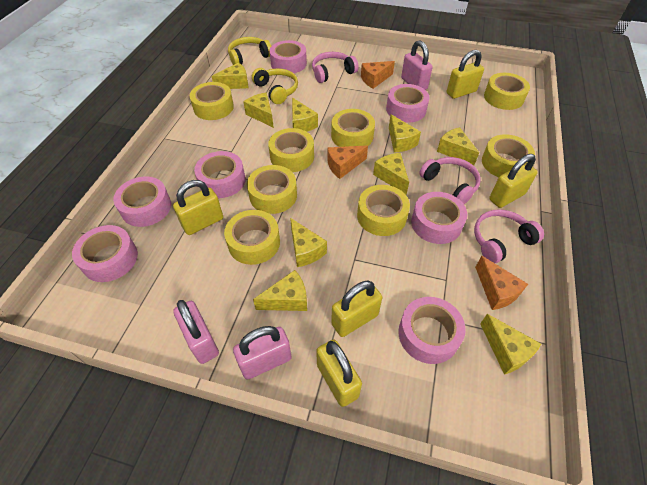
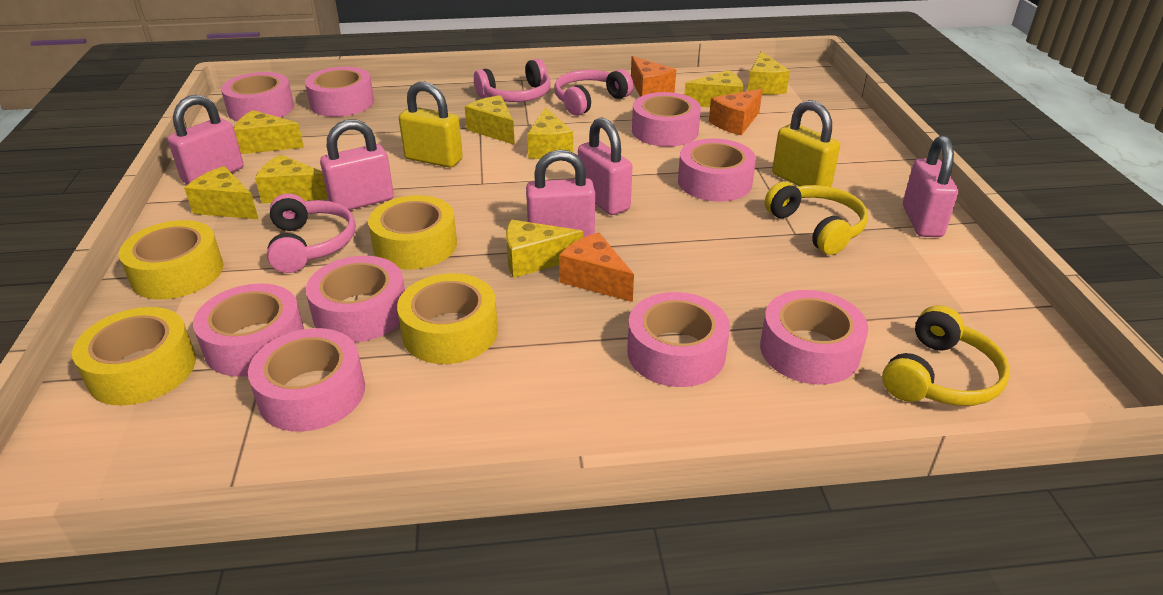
pink padlock: [173,300,219,364] [233,326,292,380] [401,40,433,90] = 3 -> [168,95,244,185] [320,119,394,210] [526,150,595,238] [578,117,632,215] [903,136,958,237] = 5
pink tape: [72,225,138,282] [113,177,171,227] [194,151,245,198] [270,40,307,73] [386,84,430,123] [398,297,466,364] [411,192,467,244] = 7 -> [193,283,304,377] [221,72,294,121] [248,328,365,432] [305,67,374,117] [306,256,405,342] [627,292,730,387] [632,92,701,147] [678,138,756,202] [760,290,868,384] = 9
yellow cheese: [211,62,248,89] [243,93,274,128] [253,270,307,311] [290,218,327,267] [292,97,318,132] [373,153,409,195] [389,114,421,152] [437,127,479,165] [480,314,541,375] = 9 -> [184,166,258,219] [234,110,304,154] [255,154,328,203] [465,95,515,145] [506,220,583,278] [527,107,573,159] [685,70,743,107] [748,51,790,95] = 8
yellow padlock: [173,180,223,235] [316,339,362,407] [331,280,382,337] [447,50,484,99] [489,154,538,208] = 5 -> [399,82,463,168] [772,100,840,187] = 2
yellow tape: [190,82,234,120] [224,210,280,265] [247,165,297,214] [268,128,314,172] [331,109,375,147] [357,185,410,236] [482,134,535,177] [484,73,530,110] = 8 -> [72,307,196,406] [119,220,223,300] [368,195,457,270] [397,273,498,364] = 4

